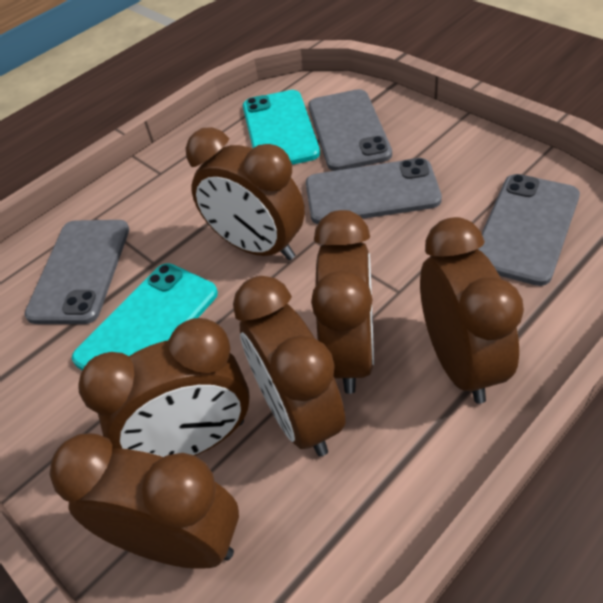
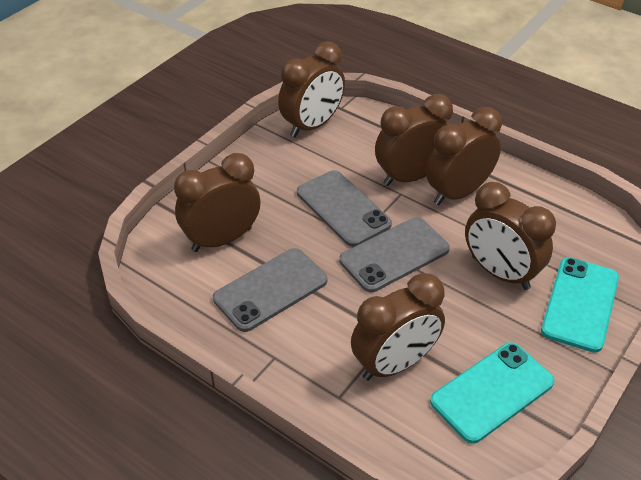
grey phone: [25,220,129,324] [306,158,442,224] [308,89,392,171] [478,174,580,286] = 4 -> [213,248,327,332] [297,170,392,247] [339,217,450,292] = 3

